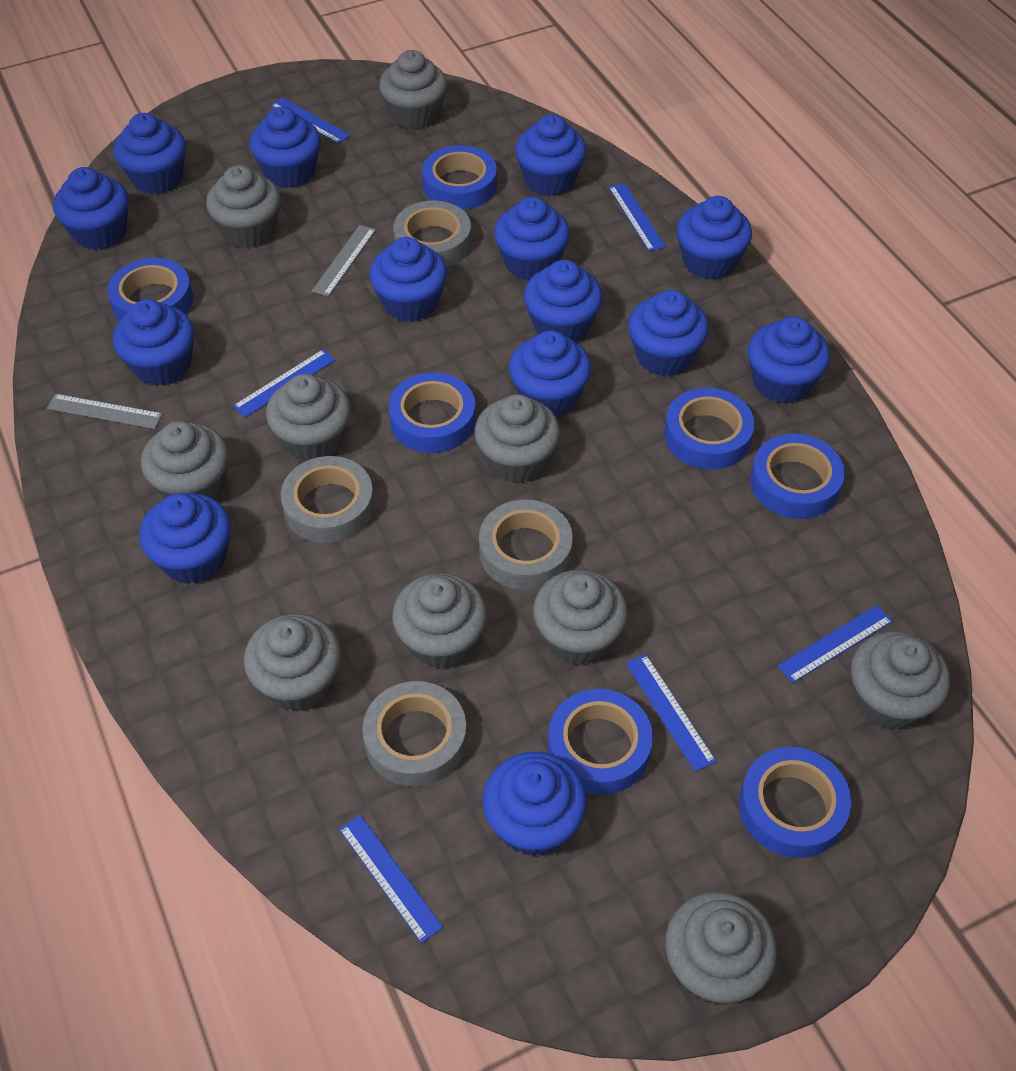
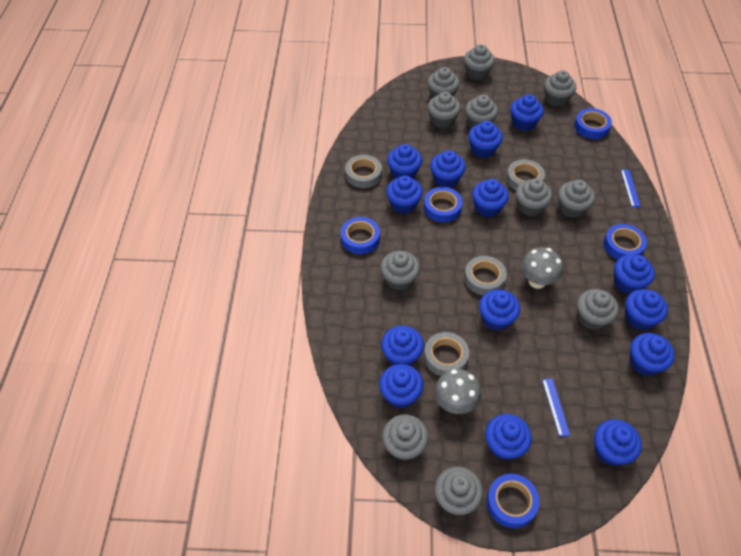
blue ruler: [233,349,335,418] [271,97,350,144] [339,815,443,943] [609,183,666,252] [626,654,716,772] [778,605,893,683] = 6 -> [542,378,570,437] [621,170,641,207] = 2
blue tape: [107,258,193,321] [388,372,476,453] [422,145,497,210] [548,689,653,795] [664,388,755,470] [739,747,851,858] [750,434,845,519] = 7 -> [341,217,380,254] [424,187,462,222] [487,474,539,528] [574,108,612,139] [603,224,647,260] = 5
grey cupcake: [141,421,229,500] [206,165,281,248] [244,614,341,711] [266,374,351,461] [379,50,447,130] [392,573,487,669] [475,394,560,483] [533,570,628,665] [665,892,777,1004] [851,631,950,730] = 10 -> [381,251,420,291] [382,414,428,461] [428,67,460,98] [428,92,461,128] [434,467,483,515] [464,44,495,80] [465,94,498,128] [516,178,552,216] [544,70,576,107] [558,180,595,218] [577,289,619,330] = 11
grey mushroom: none = 0 -> [434,369,481,414] [521,248,563,289] = 2
grey ruler: [47,394,163,429] [312,225,376,297] = 2 -> none = 0

